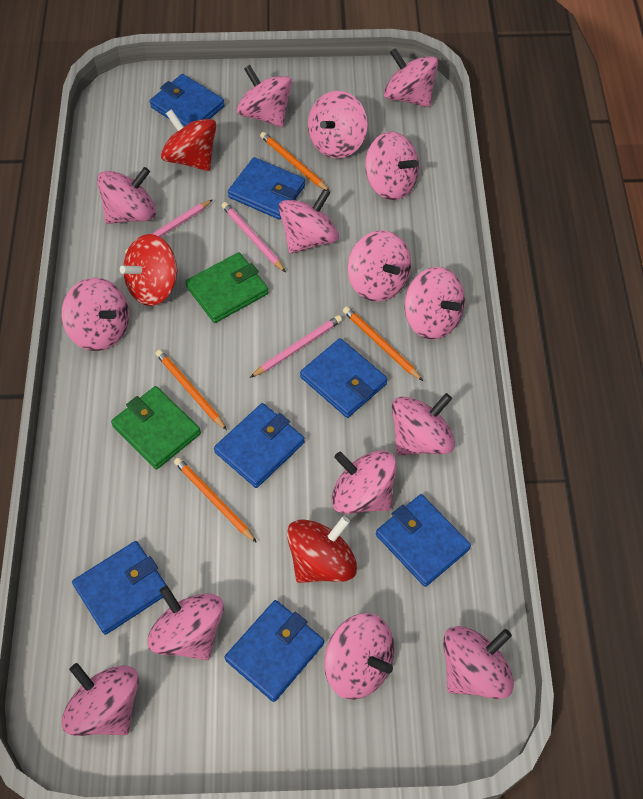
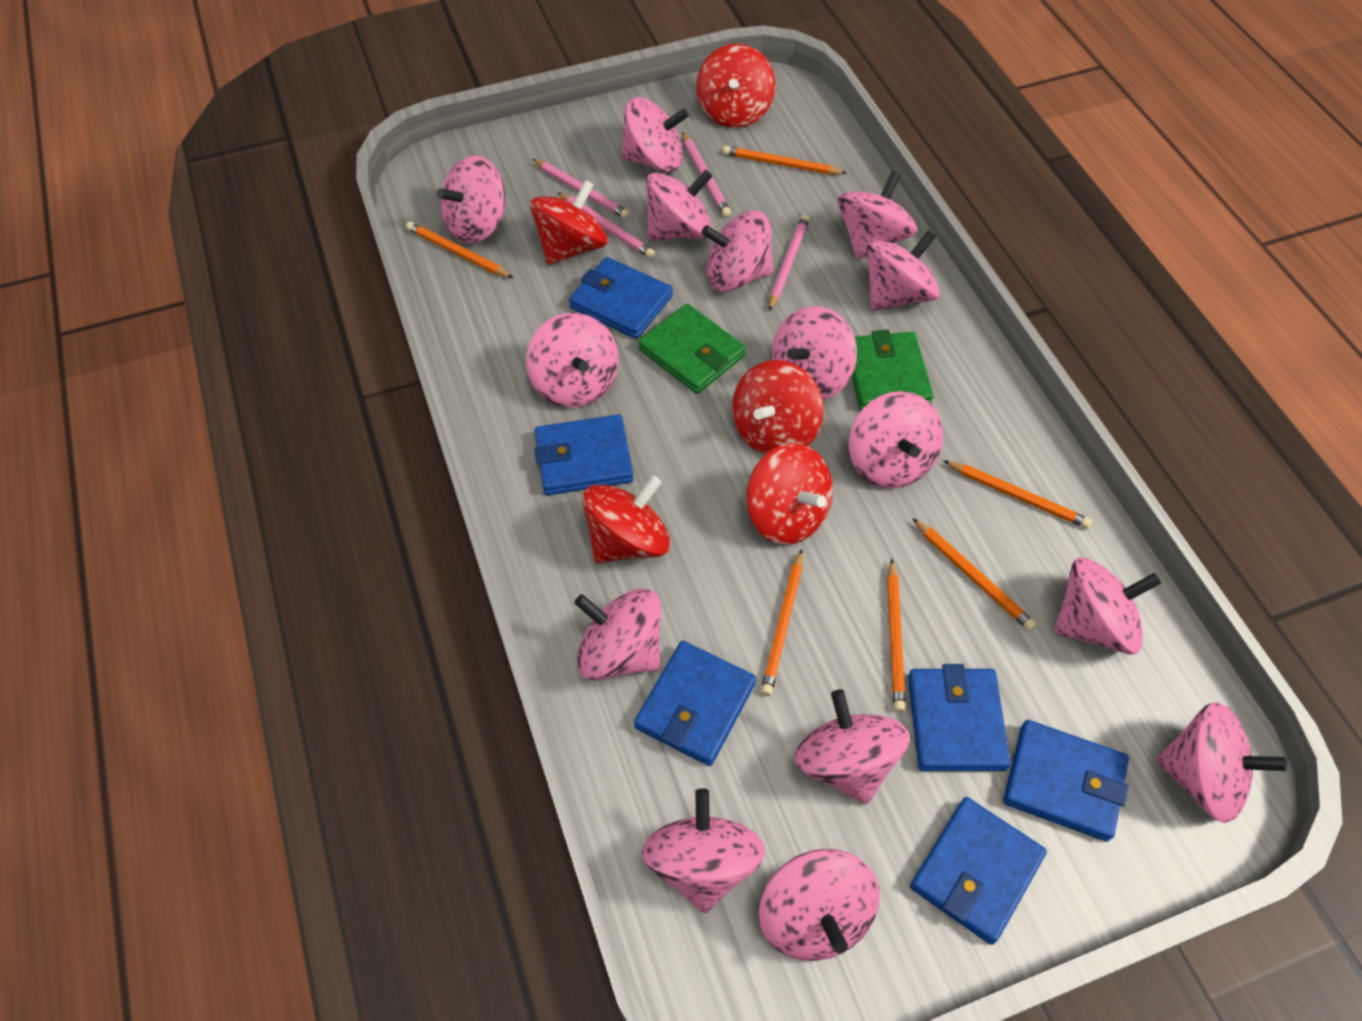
blue wallet: [72,541,167,635] [150,74,225,126] [214,403,305,488] [225,600,324,702] [228,157,305,220] [300,338,387,418] [376,494,471,587] = 7 -> [534,415,634,495] [569,257,673,339] [634,641,756,766] [908,664,1011,771] [910,797,1047,945] [1003,720,1129,842] = 6
orange pencil: [156,350,227,430] [174,457,257,543] [260,132,330,192] [343,306,423,381] = 4 -> [406,221,513,278] [723,146,846,174] [761,549,803,696] [887,559,906,712] [912,518,1037,631] [943,460,1092,529] = 6
pink pencil: [125,200,212,254] [222,202,286,272] [250,315,342,378] = 3 -> [533,159,630,219] [558,192,655,258] [682,132,731,217] [769,215,810,311] = 4
red spinning top: [120,234,178,306] [161,109,216,171] [287,516,357,583] = 3 -> [530,180,608,265] [582,476,670,564] [697,44,775,128] [732,360,824,455] [746,443,833,545] = 5

